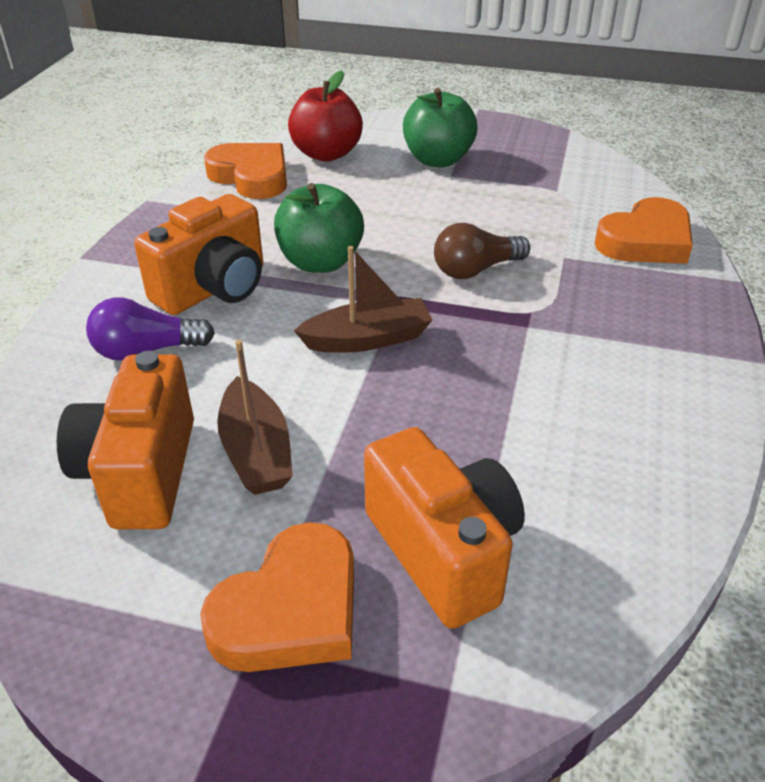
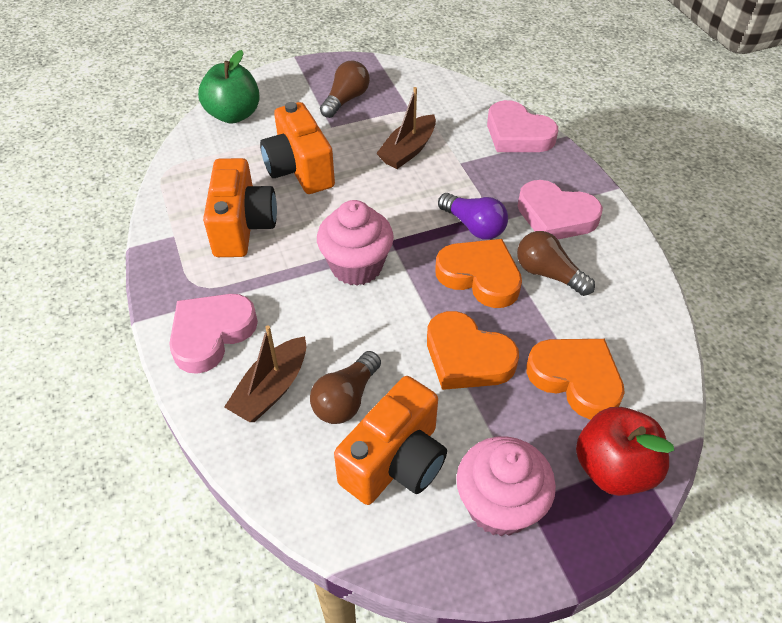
brown light bulb: [434,222,530,279] = 1 -> [310,351,381,424] [320,61,370,118] [517,231,595,296] = 3
green apple: [274,183,364,273] [403,88,478,167] = 2 -> [198,50,260,124] = 1
pink cupcake: none = 0 -> [317,200,394,286] [456,436,556,537] = 2
pink heart: none = 0 -> [169,294,258,374] [487,100,558,152] [518,180,603,239] = 3

